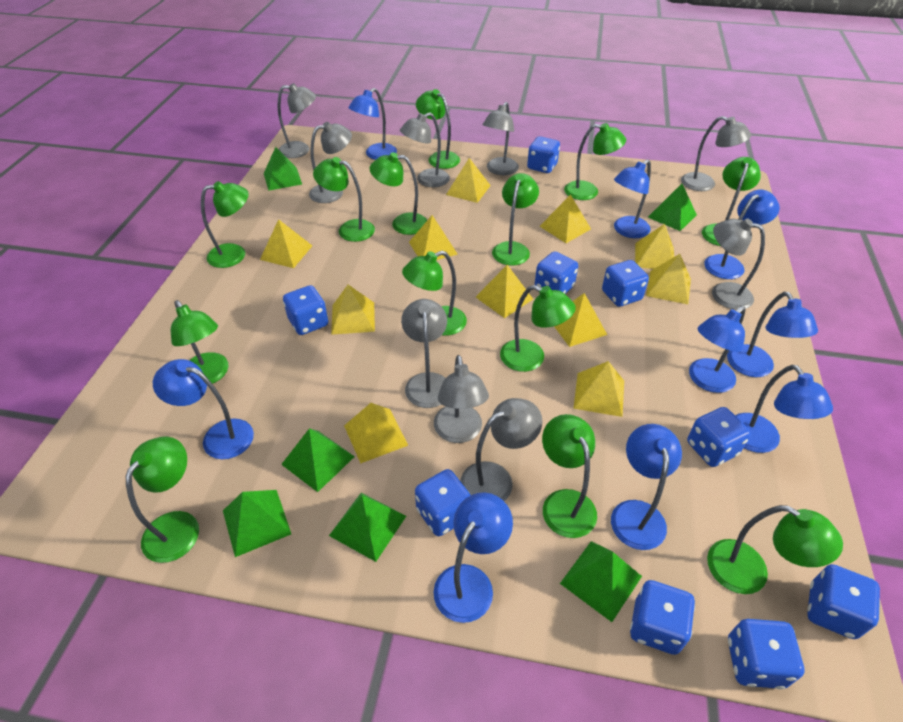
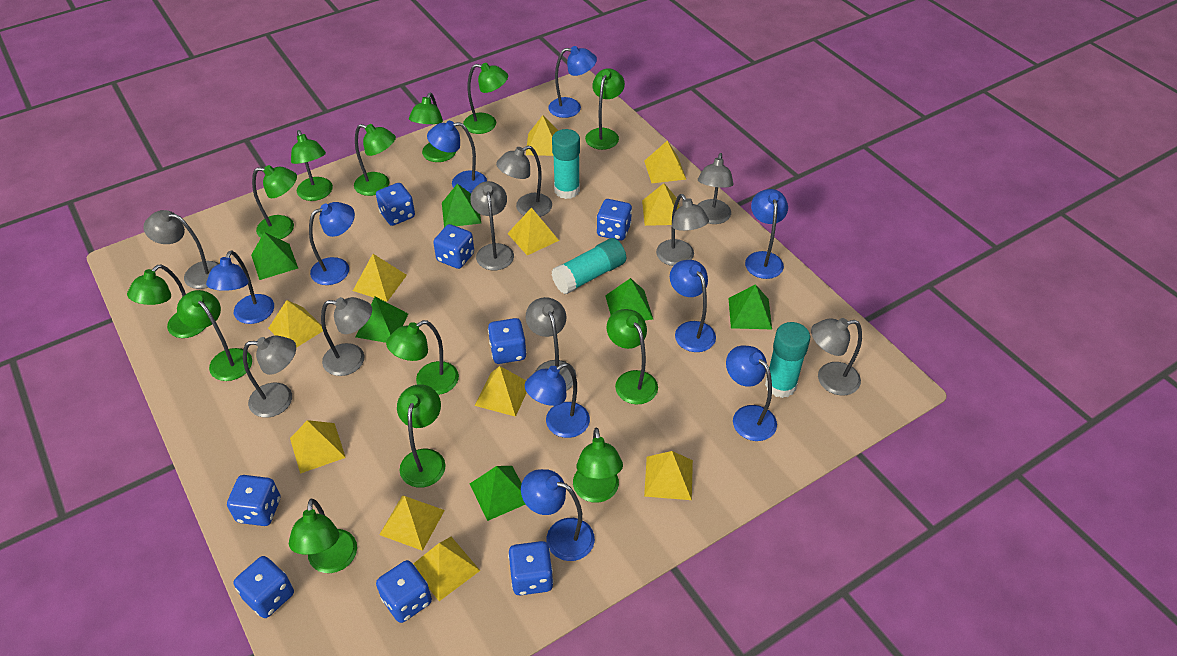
blue dice: [283,285,328,335] [415,469,471,536] [527,136,560,173] [535,251,578,294] [602,260,649,307] [630,580,695,655] [687,407,751,467] [728,619,804,689] [807,564,880,639] = 9 -> [227,475,280,526] [234,556,294,618] [376,183,415,226] [376,560,432,623] [433,224,474,269] [488,318,527,364] [508,541,553,595] [597,199,632,241] = 8
turquoise glue stick: none = 0 -> [551,238,626,294] [552,129,580,199] [765,322,810,398] = 3

